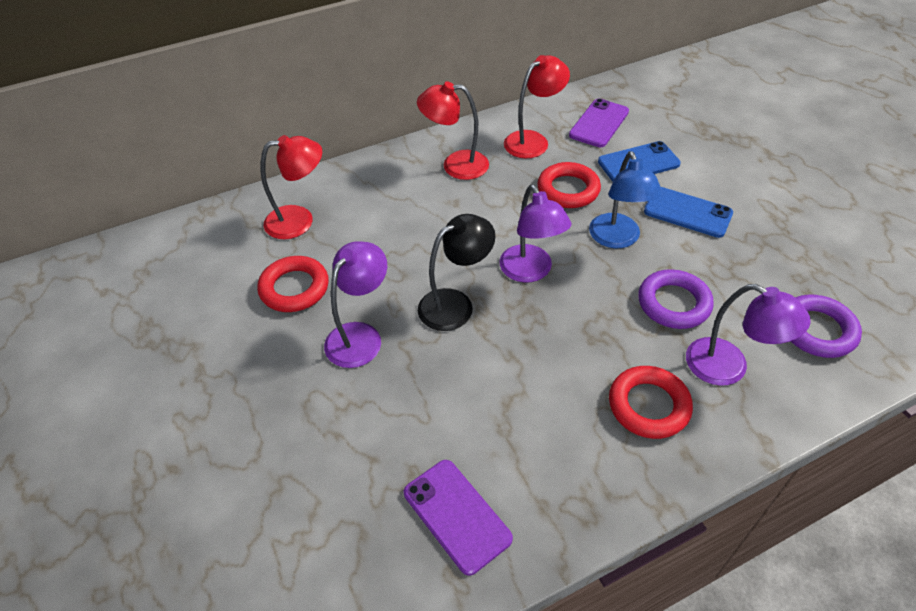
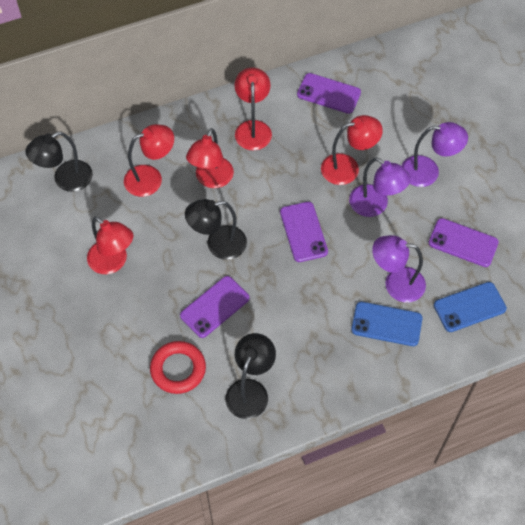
black lamp: [418,214,495,331] = 1 -> [25,132,93,192] [185,199,247,260] [226,333,276,419] = 3
blue lamp: [589,151,662,248] = 1 -> none = 0
purple phone: [404,460,513,576] [569,98,629,147] = 2 -> [180,276,249,338] [280,202,328,262] [297,73,361,114] [428,218,499,267] = 4
purple ring: [638,269,714,329] [791,295,862,358] = 2 -> none = 0
red lamp: [261,135,322,239] [417,81,489,180] [504,55,570,158] = 3 -> [87,216,134,274] [124,124,174,197] [186,128,234,188] [234,67,272,150] [321,115,383,185] = 5
red ring: [257,256,329,312] [537,162,601,208] [609,366,693,439] = 3 -> [150,341,206,394] = 1

